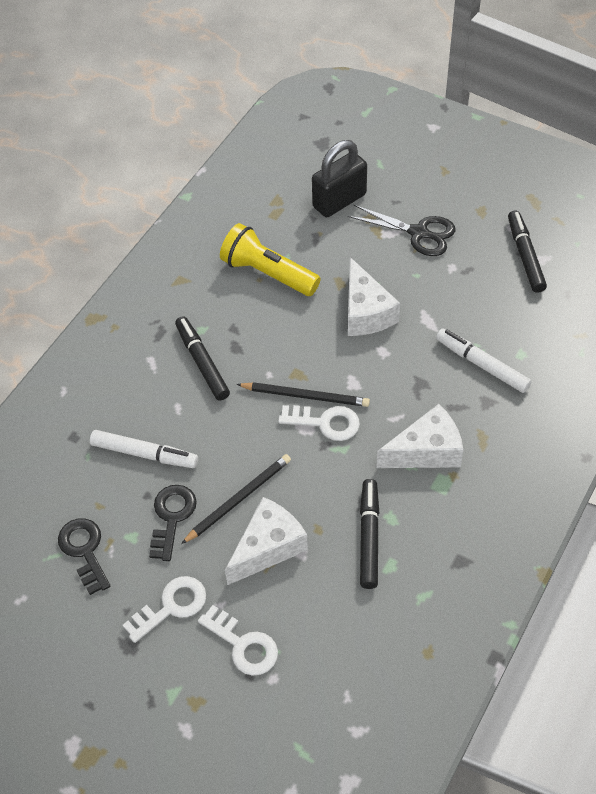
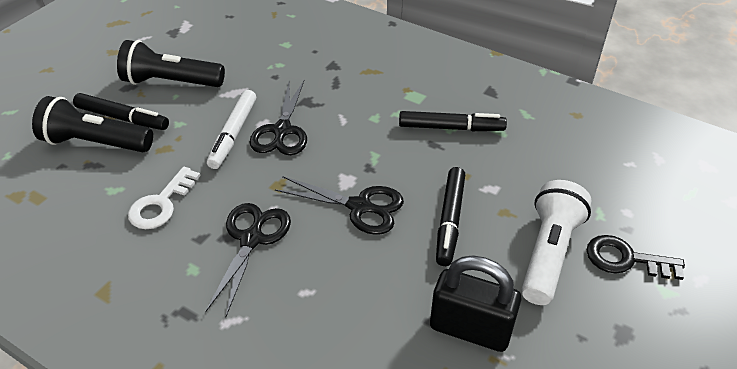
black flashlight: none = 0 -> [32,96,153,152] [117,40,225,87] = 2
black key: [58,518,110,595] [149,485,197,561] = 2 -> [587,235,685,280] = 1
black pencil: [181,454,291,544] [236,382,370,407] = 2 -> none = 0
black scissors: [348,205,456,256] = 1 -> [205,203,291,316] [249,81,307,155] [275,176,404,235] = 3
white cheese: [225,497,308,585] [348,257,400,336] [376,404,463,468] = 3 -> none = 0
white flashlight: none = 0 -> [521,180,592,305] = 1
white key: [123,576,206,643] [198,605,278,676] [278,405,360,441] = 3 -> [128,167,200,229] = 1
white marker: [90,430,198,468] [436,328,531,393] = 2 -> [207,90,256,169] = 1
yellow flashlight: [220,223,321,296] = 1 -> none = 0

